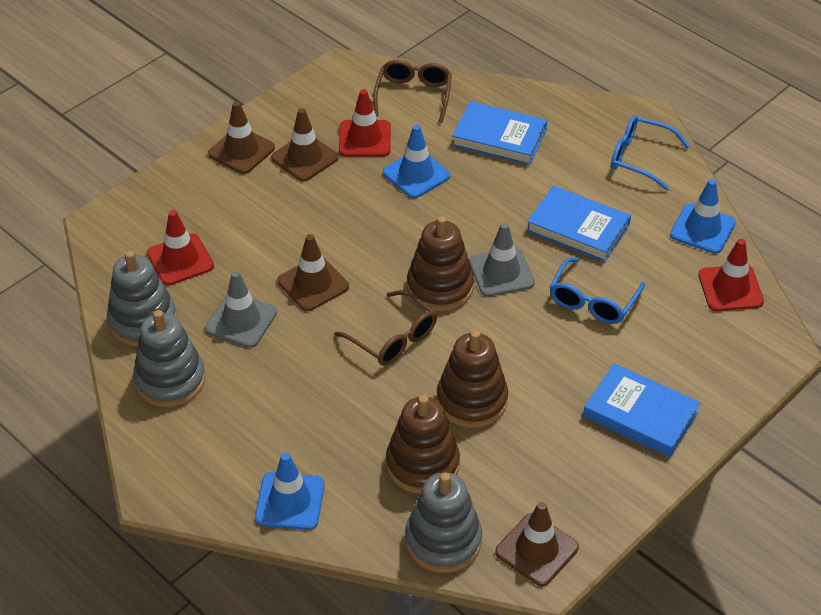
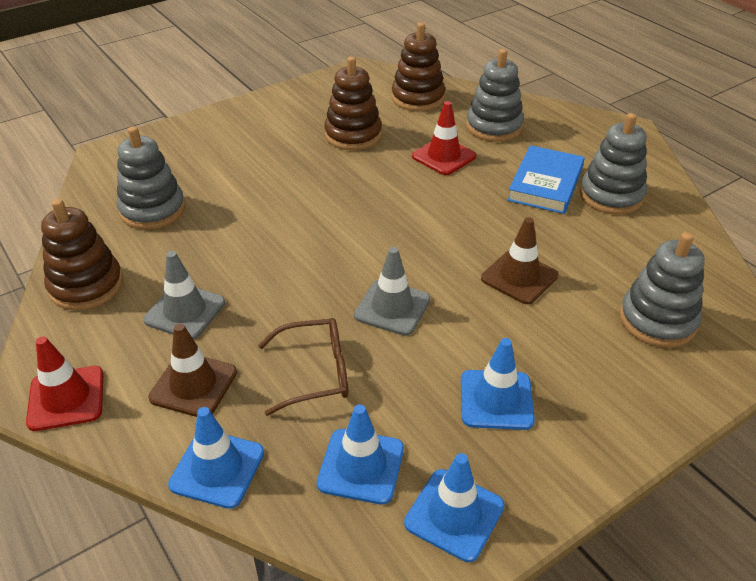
blue book: [452,101,547,165] [527,185,631,262] [583,363,701,457] = 3 -> [507,145,585,214] = 1
blue glasses: [550,257,645,324] [611,115,690,191] = 2 -> none = 0
blue traffic cone: [255,453,325,530] [383,125,450,198] [670,179,736,254] = 3 -> [168,407,264,509] [317,404,404,505] [404,453,505,562] [461,338,535,430] = 4
brown glasses: [334,290,437,366] [373,60,452,123] = 2 -> [258,318,348,416] = 1
brown traffic cone: [208,101,275,174] [271,108,339,181] [278,234,349,311] [495,502,579,586] = 4 -> [149,323,237,417] [481,217,558,304] = 2
grey stacking toy: [107,251,177,347] [133,310,205,407] [405,472,482,573] = 3 -> [117,126,185,229] [466,49,524,142] [580,113,647,215] [619,232,705,348] = 4
red traffic cone: [147,210,214,285] [339,89,391,157] [698,239,764,311] = 3 -> [26,336,103,431] [412,101,476,175] = 2

